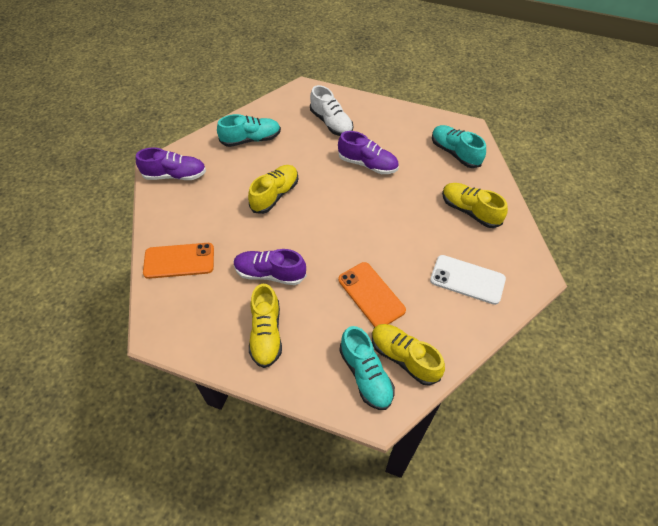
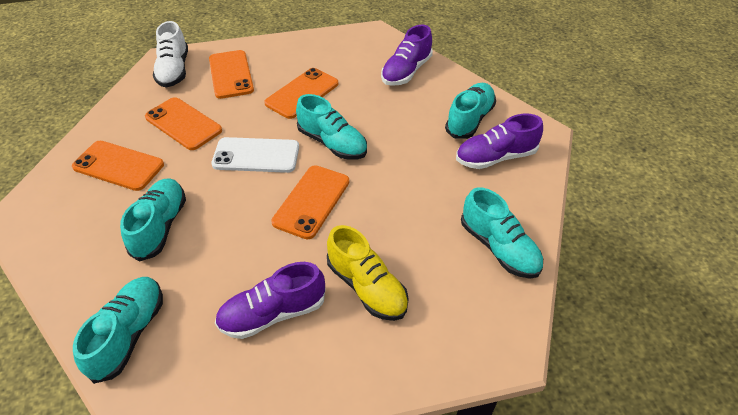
orange phone: [143,243,214,279] [338,262,406,327] = 2 -> [72,141,164,191] [145,97,222,150] [209,50,254,99] [264,68,338,119] [271,165,349,239] = 5
turquoise shoe: [217,114,281,147] [339,326,395,410] [432,125,486,168] = 3 -> [73,277,163,384] [120,178,186,262] [296,94,367,160] [445,83,496,139] [461,187,543,279] = 5
yellow shoe: [248,165,298,214] [249,284,282,368] [372,324,445,386] [442,183,508,228] = 4 -> [327,225,409,321] = 1

